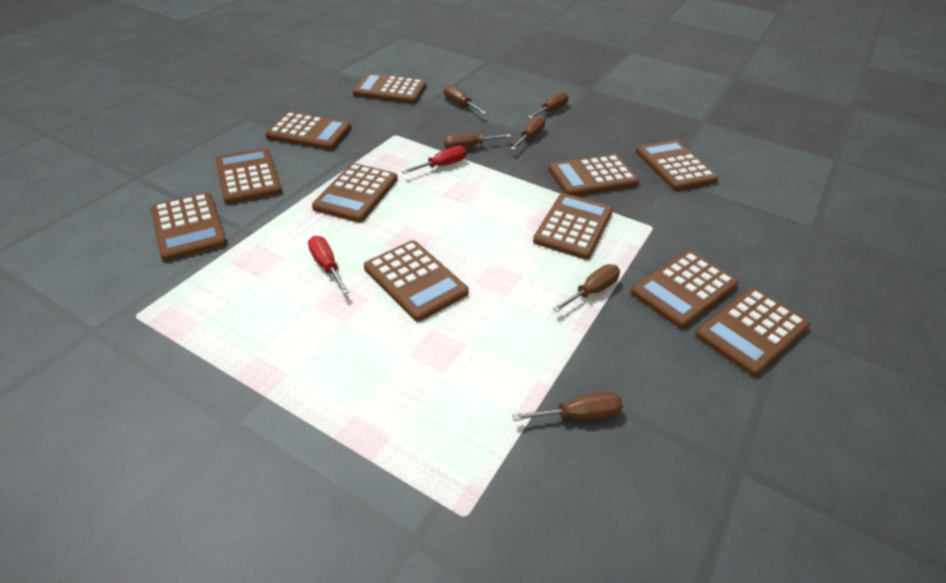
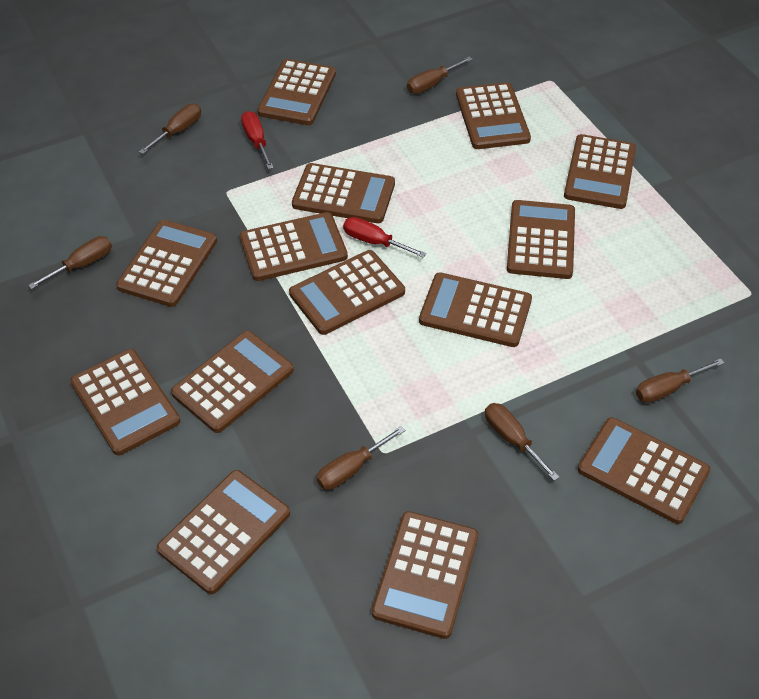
brown calculator: [151,193,227,261] [216,148,282,204] [265,112,351,150] [312,163,398,222] [353,73,426,104] [364,240,469,321] [533,193,613,260] [548,154,639,196] [631,251,739,328] [636,140,719,191] [695,288,810,376] = 11 -> [70,349,181,455] [116,220,217,307] [157,470,290,594] [171,331,294,433] [239,212,348,281] [257,59,336,125] [289,250,405,335] [292,163,395,223] [372,511,478,639] [419,272,532,347] [456,82,531,149] [507,200,575,279] [564,134,636,209] [578,417,710,524] = 14

